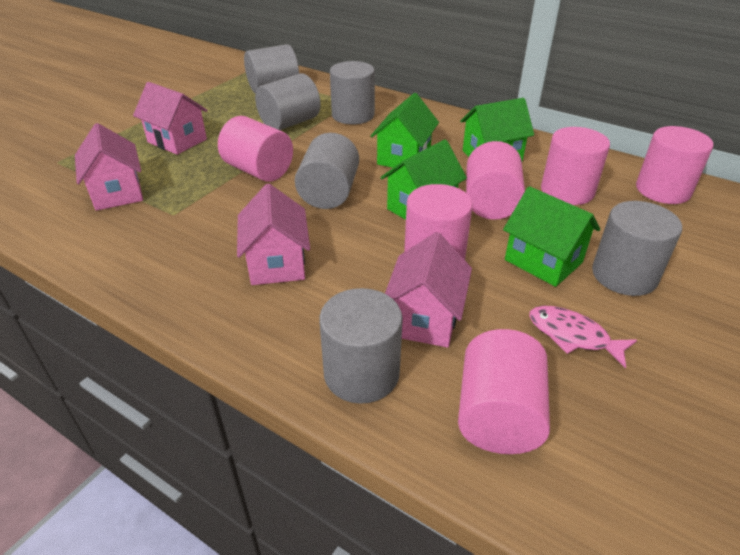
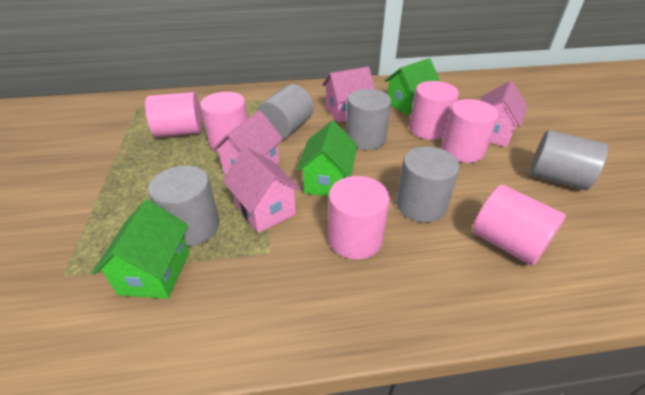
green house: [371,93,439,168] [381,140,467,220] [460,98,534,161] [503,186,600,287] = 4 -> [92,200,189,299] [296,121,358,196] [384,58,440,115] = 3
grey cylinder: [244,44,299,93] [255,73,321,130] [295,133,359,209] [319,288,403,404] [330,61,375,124] [592,201,682,296] = 6 -> [148,166,220,246] [257,84,313,139] [346,89,391,150] [396,146,460,222] [530,130,608,190] = 5
pink fish: [529,306,637,368] = 1 -> none = 0

